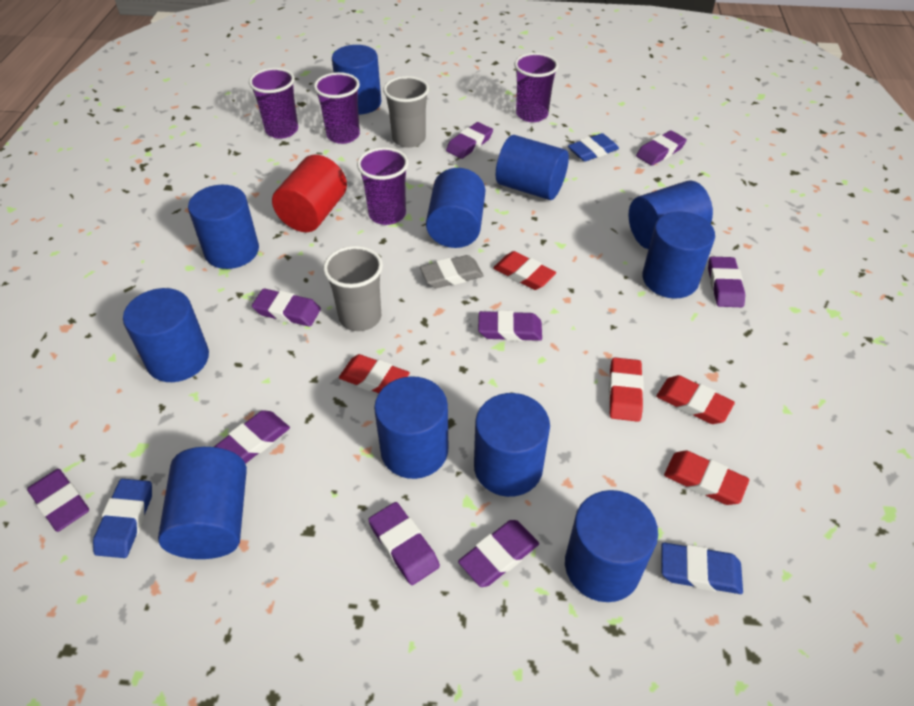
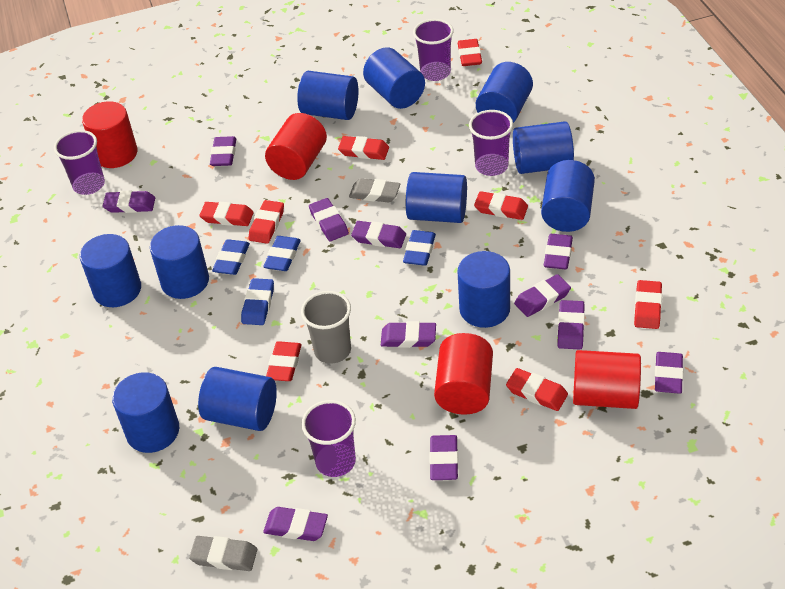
blue eraser: [93,479,152,558] [568,133,619,162] [661,542,743,594] = 3 -> [212,239,250,275] [241,278,274,325] [263,236,301,271] [403,230,436,266] = 4
grey cup: [323,246,383,331] [383,76,429,148] = 2 -> [301,291,351,364] = 1
grey eraser: [420,255,484,288] = 1 -> [189,536,257,571] [349,178,400,203] = 2
purple eraser: [27,469,89,532] [214,410,290,464] [252,289,321,327] [368,502,440,585] [446,122,493,159] [458,520,539,587] [478,310,542,341] [636,130,687,166] [708,257,745,307] = 9 -> [103,190,155,213] [210,136,236,166] [263,507,328,541] [309,198,349,241] [351,221,406,248] [381,321,436,348] [429,435,458,480] [514,274,571,317] [544,234,573,269] [557,300,585,349] [655,352,683,394] = 11
red cylinder: [272,155,347,232] = 1 -> [82,101,137,168] [265,113,327,180] [434,333,493,415] [573,350,641,409] = 4
red eraser: [339,354,410,393] [493,251,556,290] [609,357,644,422] [656,375,735,424] [664,451,749,505] = 5 -> [200,202,254,226] [248,200,284,244] [266,341,302,381] [338,136,389,160] [458,39,482,66] [474,191,528,220] [506,368,568,411] [634,280,662,329] = 8

